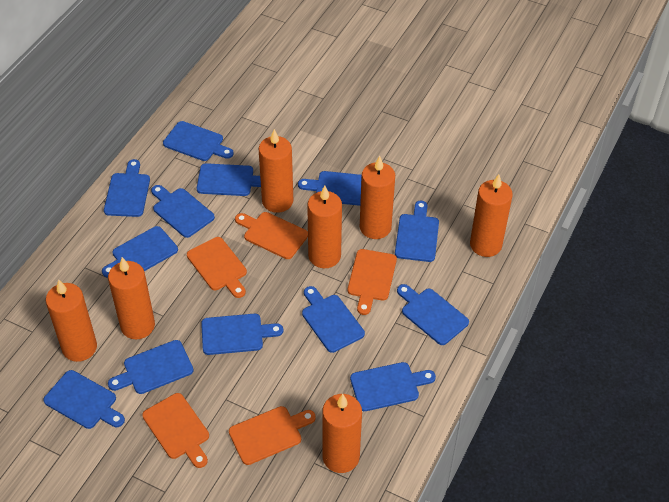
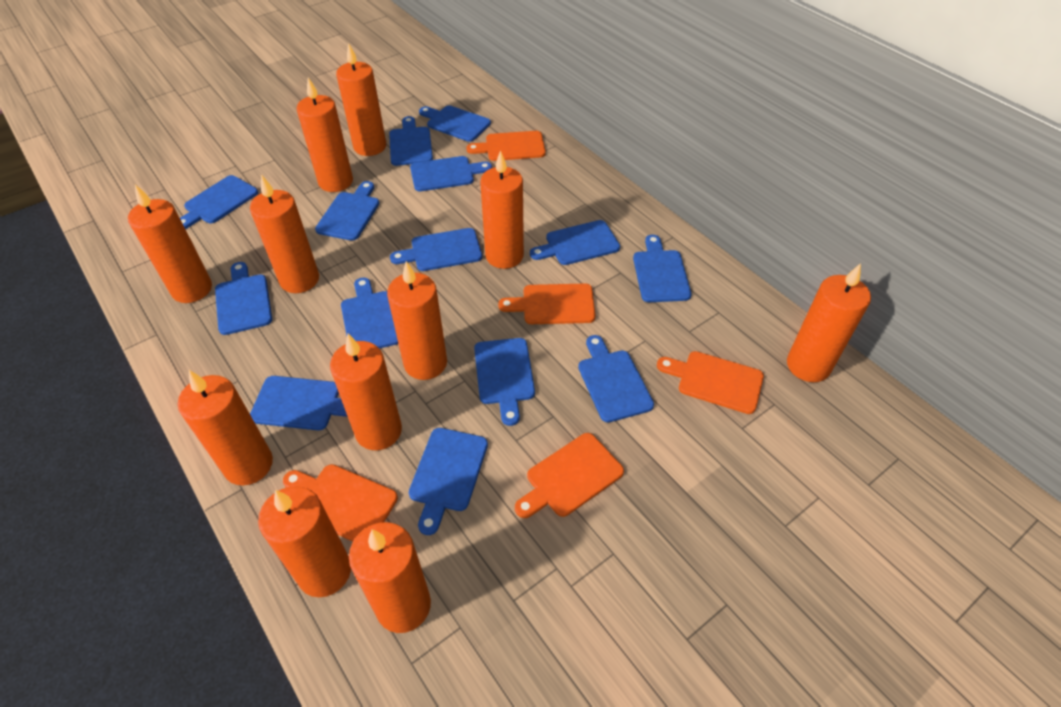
blue cutting board: [43,370,125,429] [102,226,178,278] [104,159,150,217] [108,340,194,394] [151,185,215,238] [163,121,234,161] [197,163,261,196] [201,314,283,355] [298,171,362,206] [302,286,365,353] [350,362,436,411] [395,201,439,262] [397,284,469,345] = 13 -> [180,175,258,229] [215,262,272,335] [250,376,348,430] [315,181,379,241] [341,277,398,349] [389,116,433,166] [390,228,482,271] [409,428,488,535] [410,156,492,191] [419,105,491,142] [474,338,535,426] [530,220,620,265] [578,335,654,423] [633,235,691,302] = 14
orange candle: [46,279,97,362] [108,257,155,339] [259,129,293,213] [307,185,342,268] [322,394,362,473] [360,156,395,239] [470,174,513,257] = 7 -> [128,185,212,303] [178,370,273,486] [250,175,319,293] [258,486,351,597] [296,77,353,192] [330,334,402,450] [336,43,386,156] [349,522,431,633] [387,261,447,380] [480,150,524,269] [787,263,871,382] = 11

